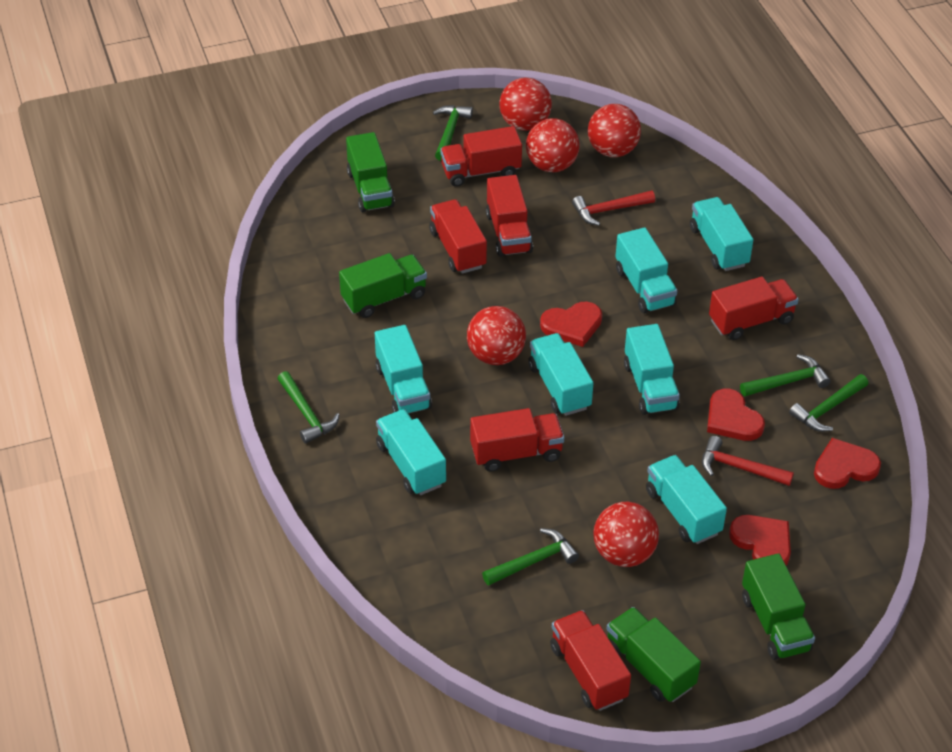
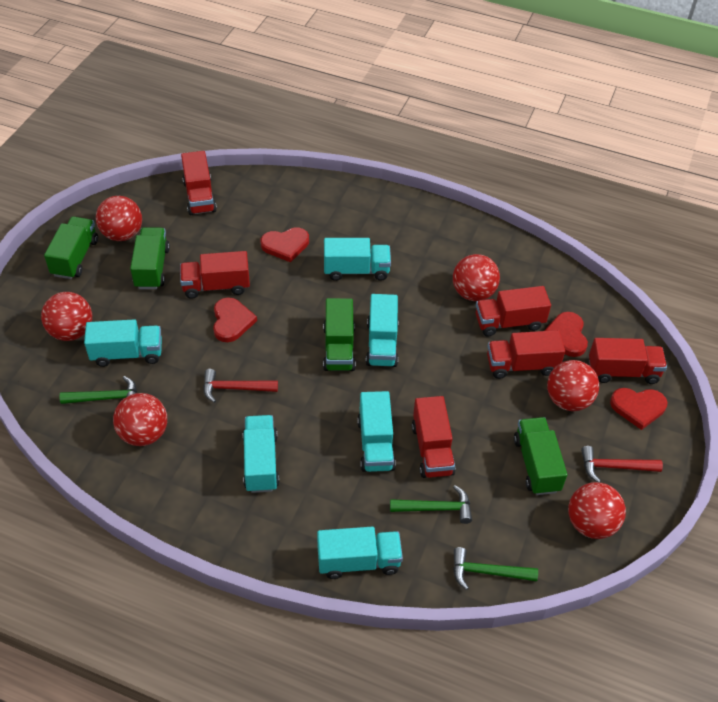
green hammer: [278,371,339,444] [433,105,473,161] [482,528,579,586] [740,354,831,397] [789,374,868,432] = 5 -> [59,376,137,404] [390,485,472,524] [453,547,538,590] = 3
red ball: [467,306,526,365] [499,78,552,131] [526,118,580,172] [588,104,641,157] [593,502,659,567] = 5 -> [41,292,92,341] [96,196,142,241] [113,393,167,446] [453,254,500,301] [547,360,599,411] [568,482,626,539] = 6
turquoise truck: [375,325,432,413] [376,409,446,495] [528,333,593,416] [615,227,677,314] [624,324,680,415] [646,455,727,544] [690,197,753,271] = 7 -> [84,319,162,367] [243,415,279,493] [317,527,403,579] [324,238,391,281] [357,391,396,472] [366,294,399,367] = 6

